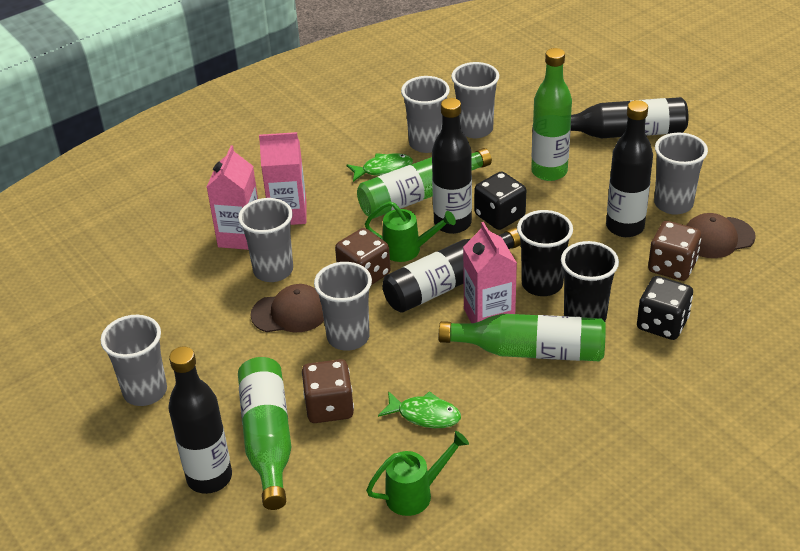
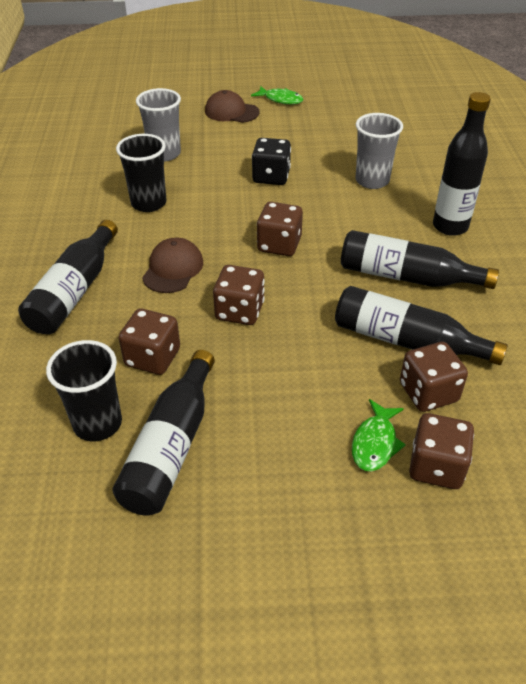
black dice: [475,171,526,230] [637,276,693,340] = 2 -> [252,138,291,185] = 1
brown dice: [302,359,354,423] [335,228,390,285] [648,221,701,281] = 3 -> [119,308,180,375] [213,265,265,325] [257,202,303,256] [400,342,468,412] [409,413,474,489] = 5
green bottle: [238,357,291,510] [357,148,492,218] [439,314,606,361] [531,48,572,181] = 4 -> none = 0
green watering can: [365,201,456,262] [366,431,469,516] = 2 -> none = 0
grey cup: [100,315,167,406] [238,198,293,282] [314,262,372,351] [401,76,450,153] [451,62,499,138] [654,133,708,215] = 6 -> [136,88,181,162] [355,113,403,189] = 2
pink carton: [207,145,258,250] [259,132,306,225] [463,222,517,323] = 3 -> none = 0

